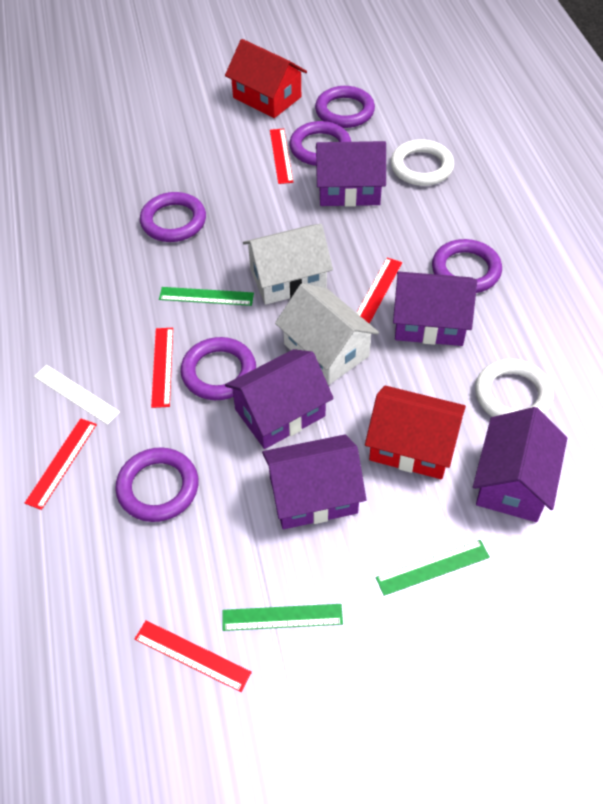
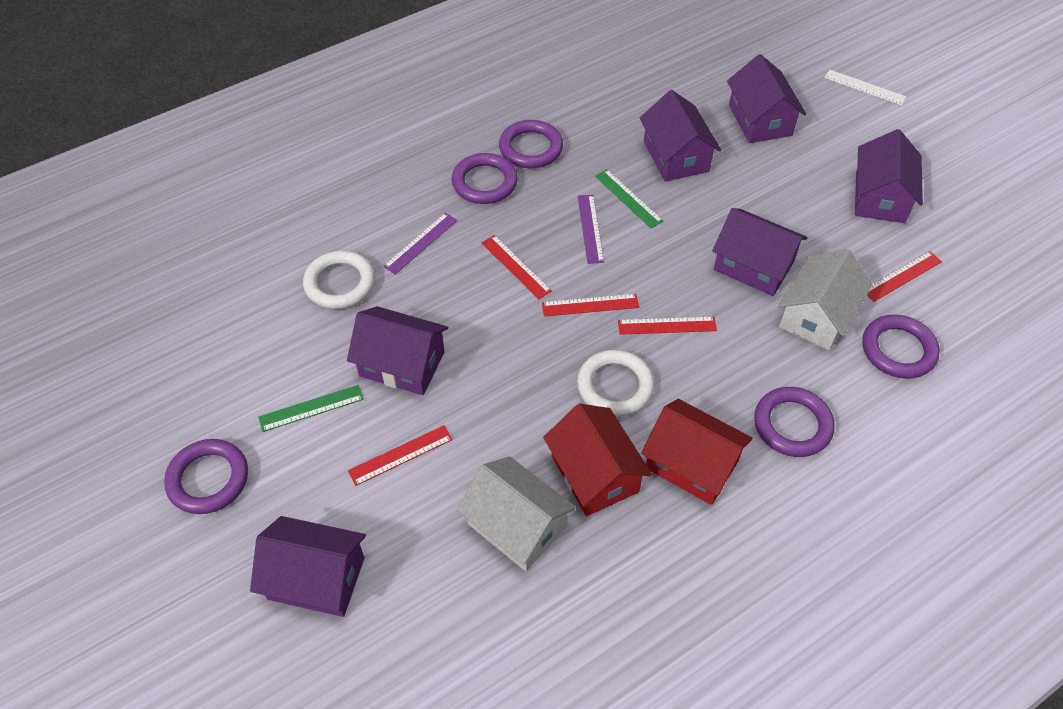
green ruler: [159,287,254,306] [222,604,343,631] [376,540,490,596] = 3 -> [259,385,364,432] [595,169,663,228] = 2
purple house: [225,349,334,449] [262,434,366,529] [316,141,386,207] [393,271,477,346] [473,407,567,522] = 5 -> [250,516,366,617] [347,306,448,395] [640,90,721,182] [712,208,807,296] [727,54,806,143] [855,129,923,223] = 6
purple ring: [115,447,199,522] [140,192,206,242] [181,337,256,400] [289,121,351,166] [315,86,375,128] [432,239,502,293] = 6 -> [164,439,248,514] [452,153,518,204] [499,120,563,168] [754,387,835,457] [862,314,940,379] = 5
purple ruler: none = 0 -> [383,213,457,275] [578,195,604,264] = 2

